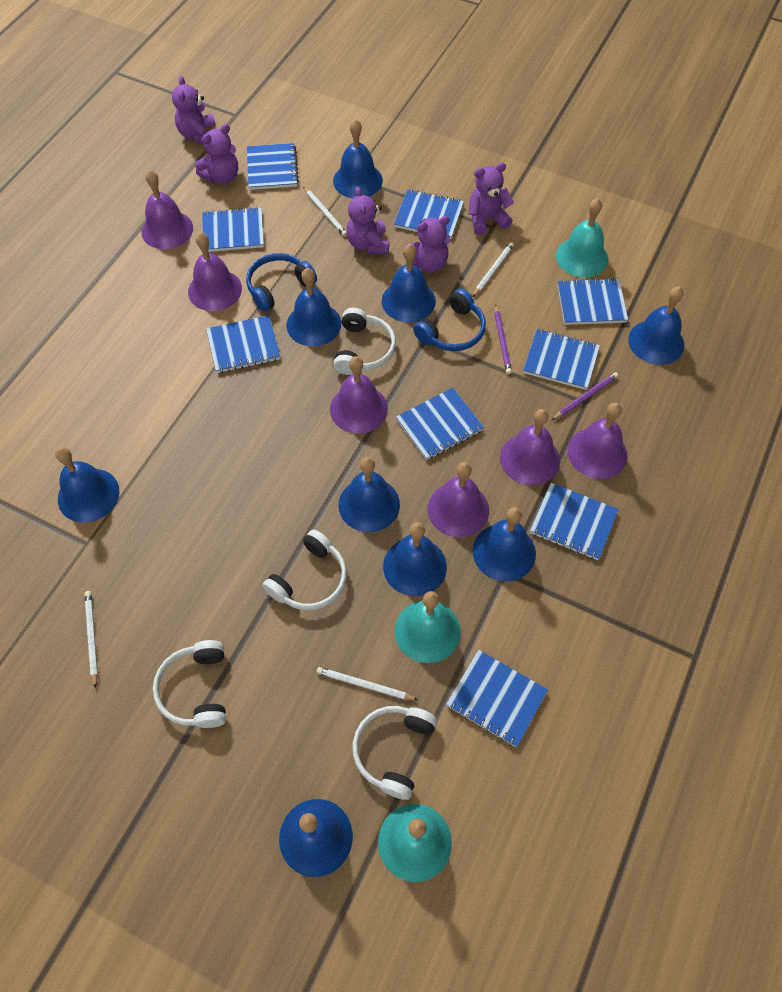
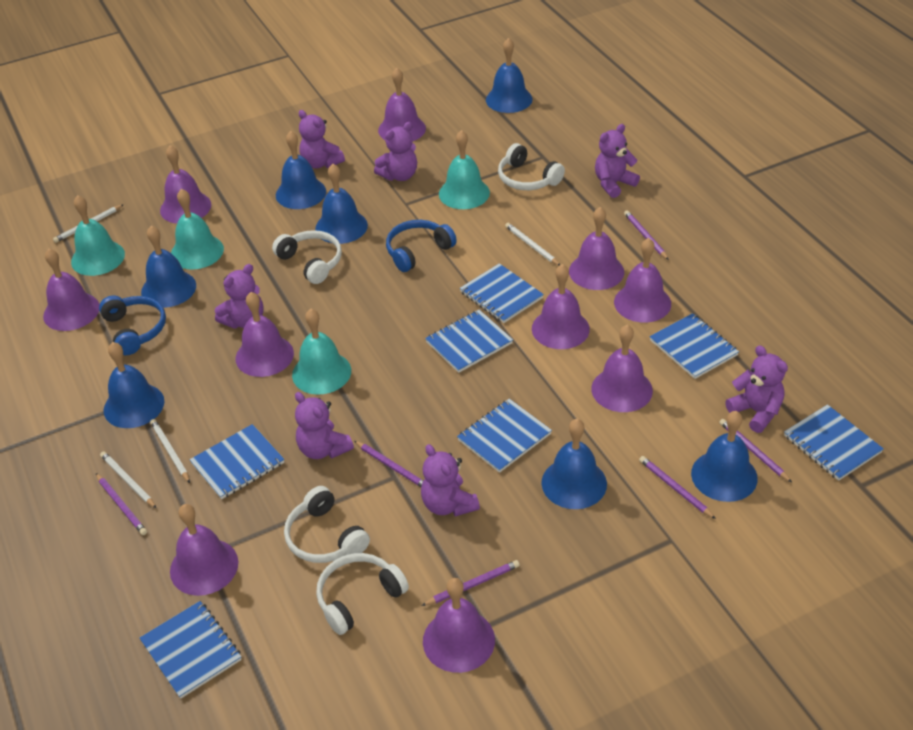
blue bell: [55,447,120,523] [279,799,353,877] [286,268,341,347] [333,119,383,198] [339,457,400,532] [382,244,436,323] [383,522,447,596] [473,507,536,582] [628,287,684,365] = 9 -> [104,342,164,428] [141,226,196,308] [276,131,326,209] [315,164,368,244] [486,38,533,113] [541,419,607,509] [691,411,758,502] = 7
blue notebook: [202,207,264,252] [206,315,280,373] [247,143,299,190] [394,189,464,239] [396,387,484,460] [446,650,548,747] [523,329,600,390] [530,483,619,560] [557,278,628,325] = 9 -> [140,601,242,699] [190,424,284,499] [425,310,513,373] [457,399,552,473] [460,263,544,323] [649,313,739,379] [784,404,884,481] = 7
purple bell: [141,170,193,249] [188,232,242,311] [330,356,388,434] [428,462,489,538] [500,409,560,485] [568,403,627,479] = 6 -> [43,249,99,331] [160,145,211,224] [170,504,238,596] [236,292,294,377] [378,68,426,142] [423,578,495,673] [532,264,590,349] [569,207,624,290] [591,325,653,412] [614,238,671,323] = 10
purple pencil: [495,304,512,374] [552,372,618,420] = 2 -> [96,473,147,535] [354,441,423,487] [421,560,520,606] [624,210,669,260] [639,456,716,519] [719,419,792,482] = 6
purple teddy bear: [172,76,216,144] [195,124,238,184] [346,187,389,254] [403,216,450,273] [469,162,514,235] = 5 -> [215,264,264,329] [295,392,354,459] [299,110,345,168] [374,122,417,181] [421,444,480,516] [595,124,640,198] [725,345,788,433] = 7
turquoise bell: [378,804,452,882] [395,591,461,663] [556,198,609,277] = 3 -> [71,195,125,276] [171,189,224,269] [292,309,351,395] [439,130,490,209] = 4

